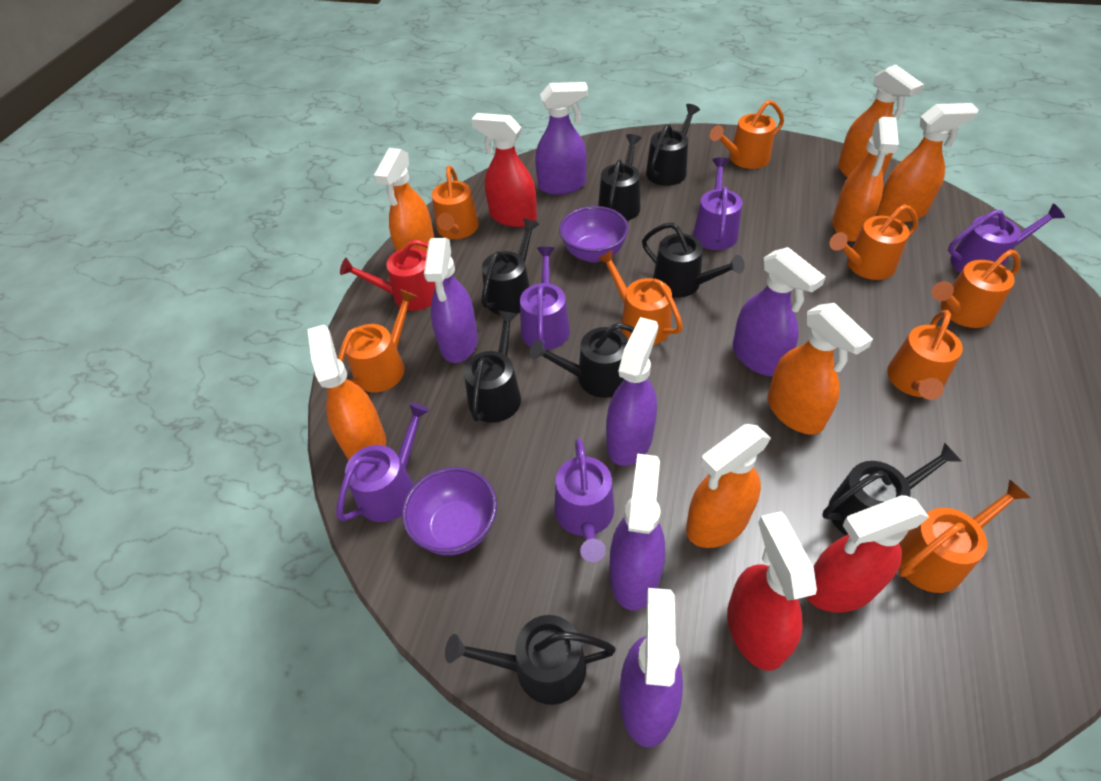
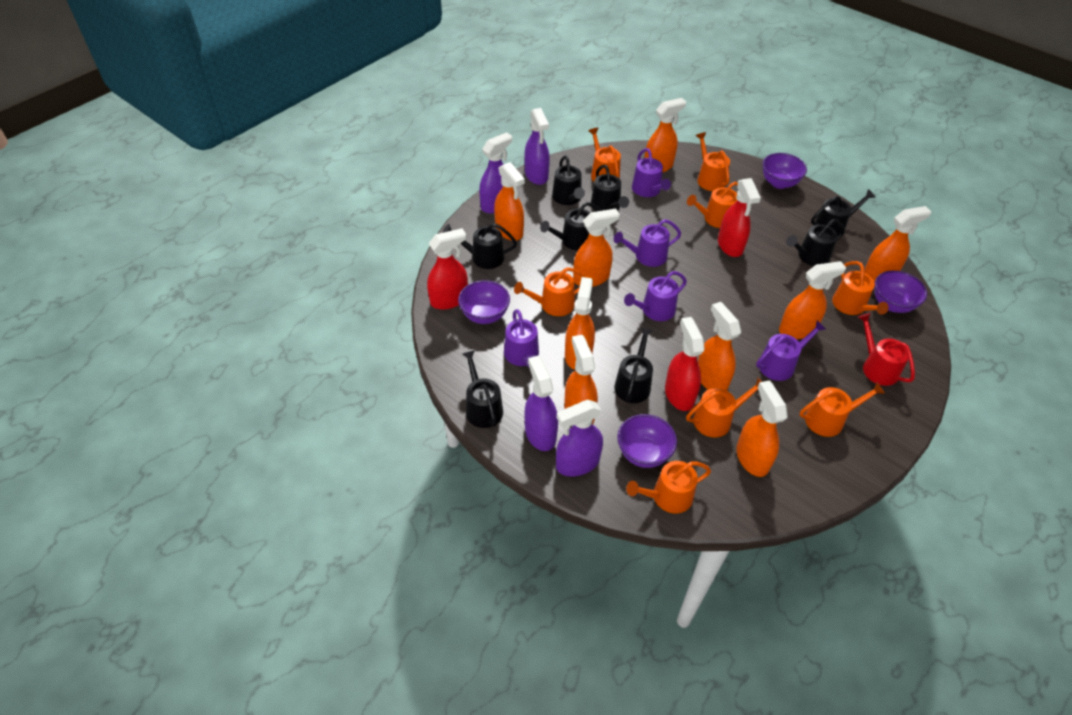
orange spray bottle: [307,325,386,460] [374,148,435,253] [686,424,771,548] [768,303,873,435] [832,117,899,242] [838,65,924,178] [877,103,979,223] = 7 -> [494,162,525,241] [564,335,598,424] [565,277,595,370] [573,208,620,287] [644,98,686,173] [698,302,741,390] [736,380,788,477] [779,261,846,339] [864,206,931,282] = 9
purple bowl: [402,467,497,555] [559,206,629,262] = 2 -> [458,280,510,324] [617,414,677,468] [762,153,807,189] [874,270,927,313] = 4
purple spray bottle: [424,238,478,363] [535,82,588,195] [606,317,658,466] [610,454,665,610] [620,588,683,747] [733,247,826,376] = 6 -> [479,132,512,213] [524,108,550,185] [525,356,558,451] [556,400,603,477] = 4

